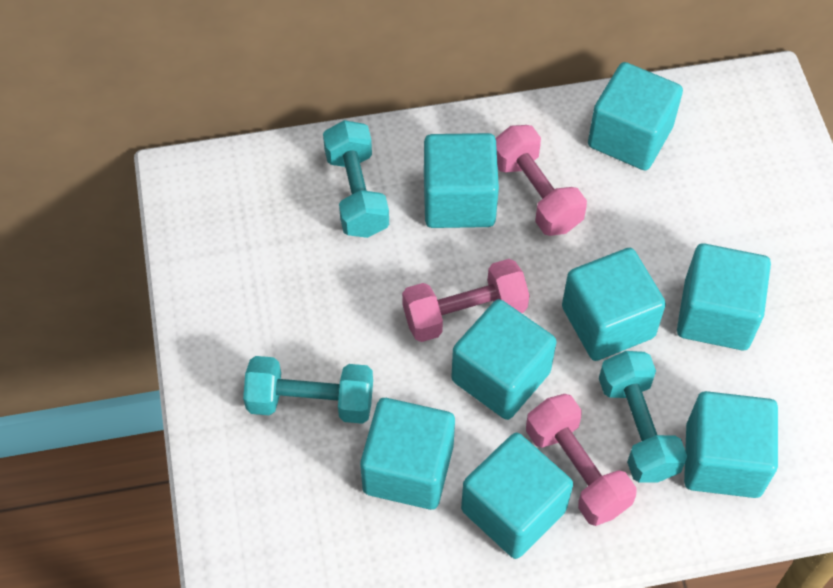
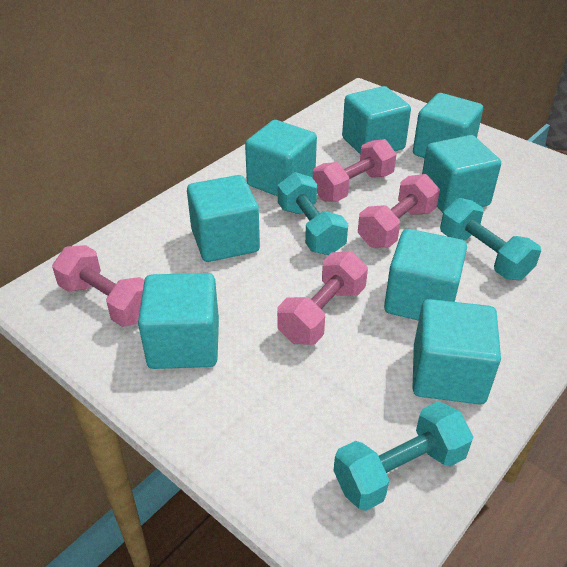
pink dumbbell: [402,259,530,342] [495,125,587,236] [526,394,637,526] = 3 -> [52,245,144,327] [277,251,368,345] [313,139,397,202] [358,174,440,248] = 4

